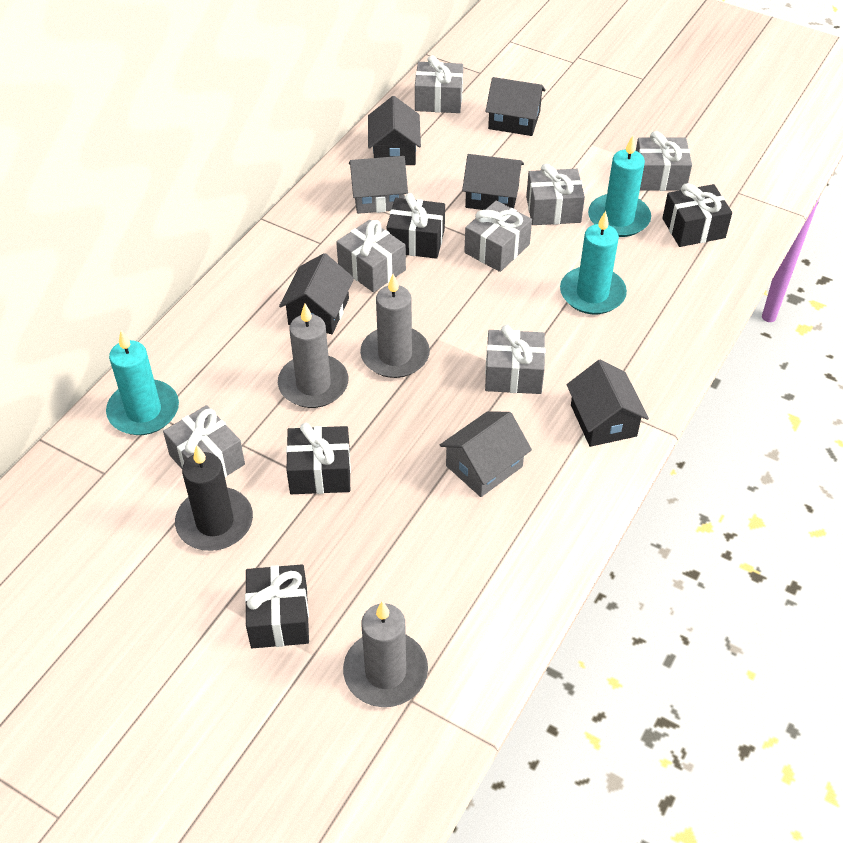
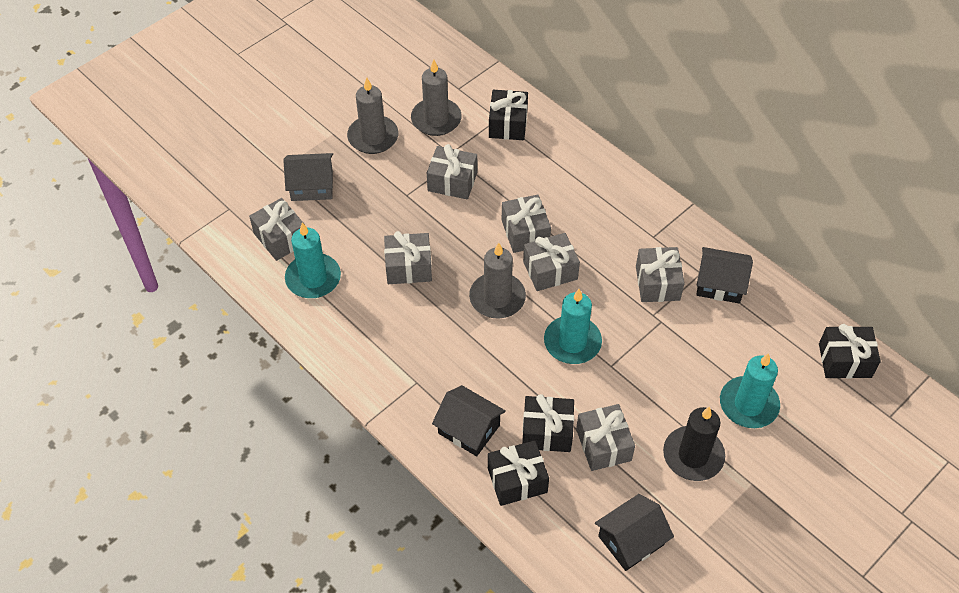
black house: [279,253,354,334] [368,96,421,165] [462,154,524,210] [485,77,546,136] [567,360,649,447] = 5 -> [432,385,506,456] [595,494,674,571] [696,247,753,304] = 3
grey house: [349,156,408,214] [440,412,532,497] = 2 -> [283,153,333,201] = 1

